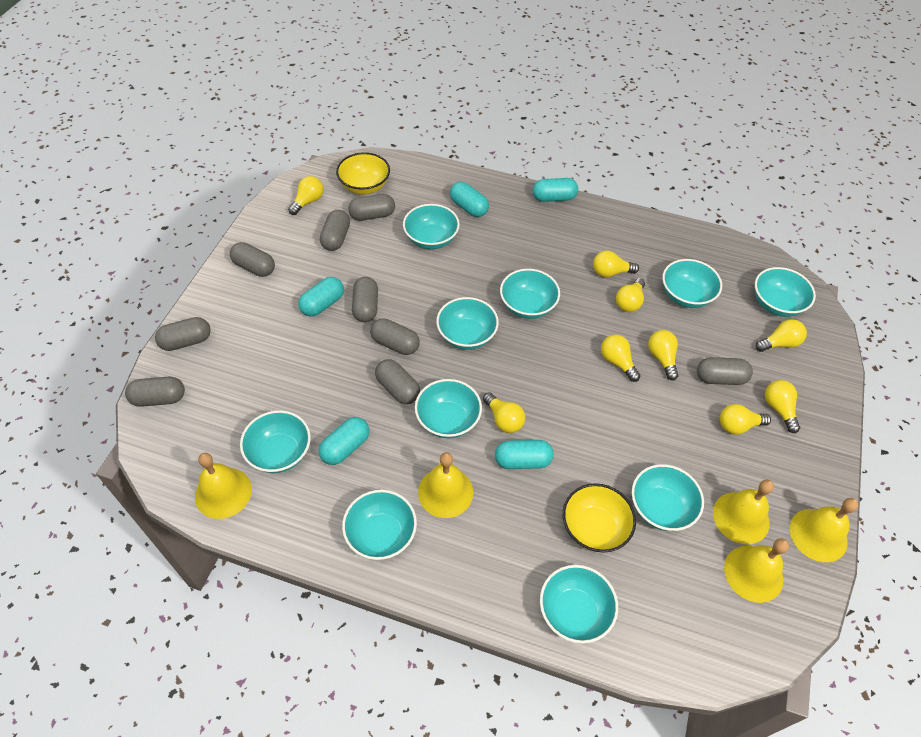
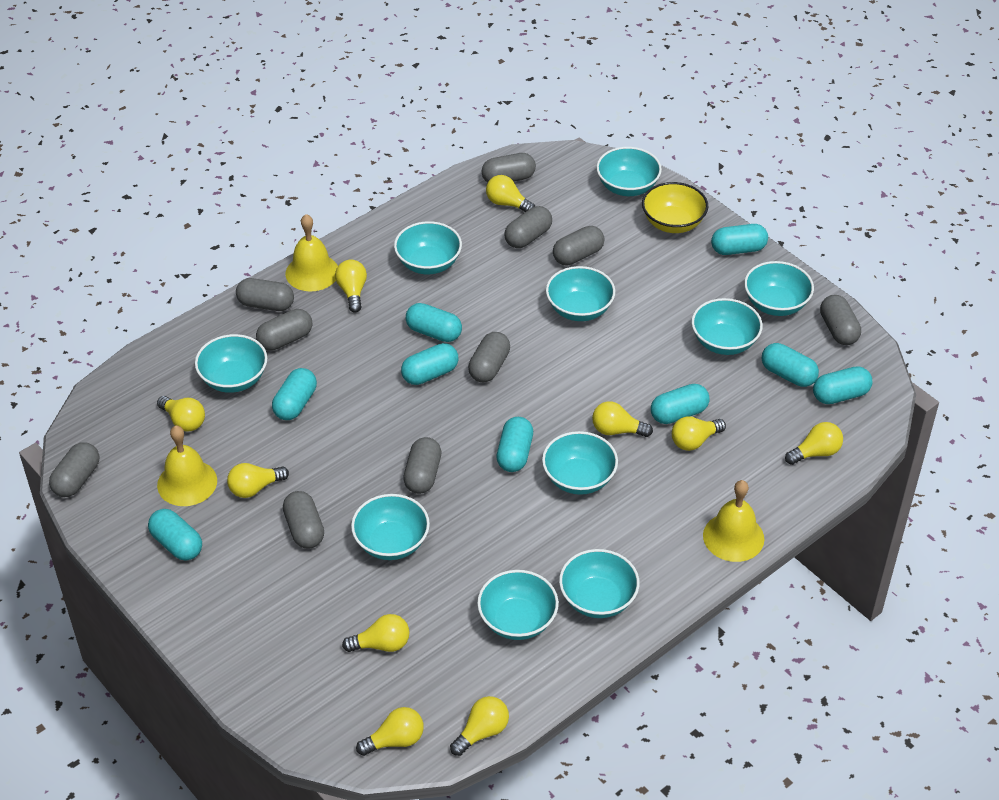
grey capsule: [125,377,185,407] [155,317,211,351] [230,242,275,277] [320,210,350,251] [348,194,395,221] [352,277,378,322] [370,318,420,355] [375,359,420,404] [697,357,753,385] = 9 -> [49,442,99,497] [236,278,294,311] [256,309,312,351] [283,491,324,549] [403,437,441,494] [468,332,510,382] [482,153,536,183] [504,206,552,248] [553,226,605,266] [820,295,861,345] = 10
turquoise capsule: [298,277,344,317] [319,417,369,465] [450,182,489,217] [495,440,554,469] [533,178,578,202] = 5 -> [148,509,202,561] [272,368,317,420] [401,343,458,385] [406,303,462,342] [496,417,533,472] [651,384,709,424] [711,224,768,255] [762,343,819,387] [813,366,872,404] = 9
yellow bell: [195,453,252,519] [418,452,473,518] [713,479,774,544] [724,538,789,603] [790,498,859,562] = 5 -> [157,426,217,506] [286,214,338,291] [703,480,764,562] = 3
yellow bowl: [336,152,390,194] [563,483,636,553] = 2 -> [642,182,708,233] = 1
yellow light bulb: [288,176,323,215] [483,393,525,433] [593,251,639,277] [601,334,640,382] [616,278,645,312] [648,330,679,381] [720,404,771,435] [755,319,807,352] [765,380,800,433] = 9 -> [157,396,205,431] [227,463,289,498] [335,260,367,313] [342,614,410,652] [356,707,424,756] [450,696,509,756] [486,175,535,212] [592,401,653,437] [672,416,726,451] [785,422,843,465] = 10

